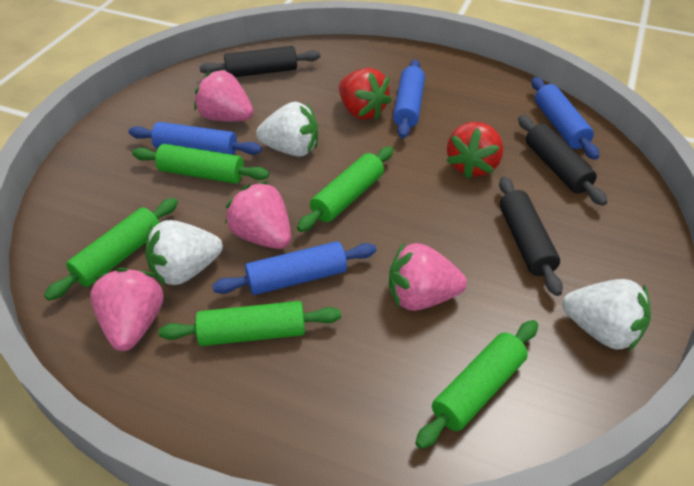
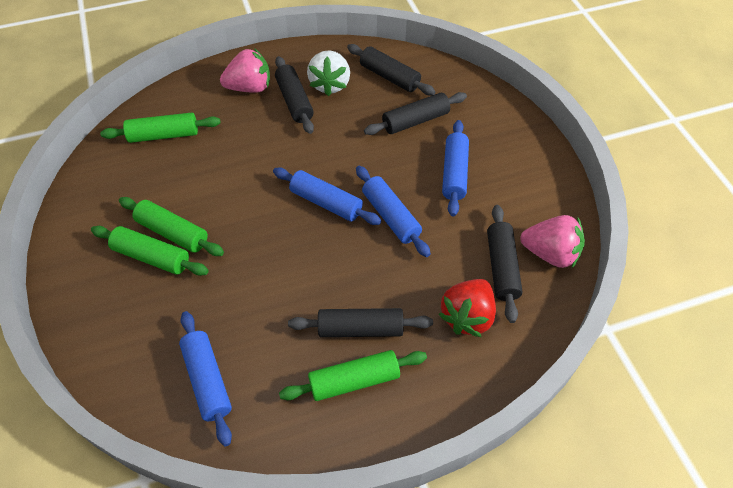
black rolling pin: [199,46,321,77] [499,177,563,296] [518,115,608,206] = 3 -> [275,56,314,134] [288,308,433,337] [347,44,435,95] [364,92,467,135] [487,205,523,323] = 5
green rolling pin: [44,198,178,301] [132,144,269,184] [159,301,341,346] [297,147,393,232] [415,320,538,449] = 5 -> [91,226,209,276] [100,112,221,143] [119,197,224,256] [279,350,427,401] = 4
pink strawberry: [90,268,164,351] [194,70,253,122] [225,181,291,249] [389,242,467,311] = 4 -> [220,48,270,93] [520,215,585,268] = 2
red strawberry: [339,68,392,120] [446,122,504,179] = 2 -> [438,279,496,337] = 1
white strawberry: [146,220,223,286] [256,102,318,157] [562,279,651,352] = 3 -> [307,50,350,96] = 1

